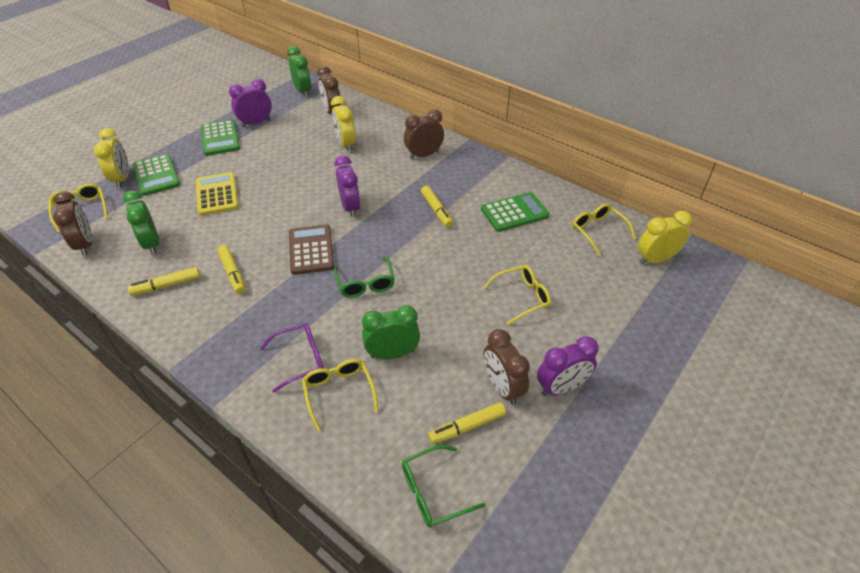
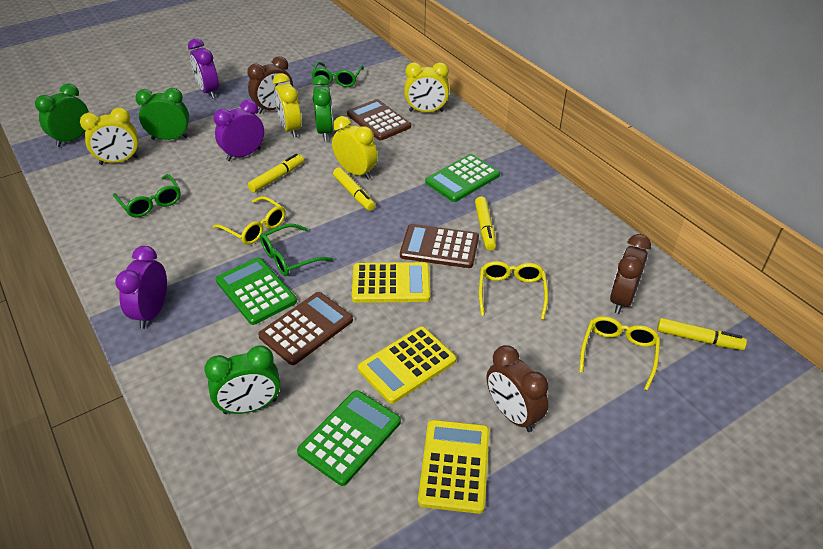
brown calculator: [289,225,334,275] = 1 -> [258,292,353,365] [347,99,411,140] [400,224,479,268] = 3
brown clock: [53,191,92,256] [317,66,341,114] [404,109,444,159] [484,329,530,405] = 4 -> [247,56,293,114] [487,345,548,432] [610,234,651,314] = 3
green clock: [123,191,159,255] [287,46,311,97] [362,305,420,359] = 3 -> [35,83,89,147] [135,88,189,140] [204,345,281,414] [312,75,333,140] = 4
green glasses: [334,257,395,298] [402,445,486,528] = 2 -> [113,174,181,217] [260,224,333,276] [311,62,364,87] = 3
purple glasses: [260,323,323,393] = 1 -> none = 0
yellow calculator: [196,172,238,216] = 1 -> [352,262,430,303] [358,326,456,404] [418,420,489,514] = 3
yellow clock: [94,128,129,188] [331,96,356,152] [638,211,692,265] = 3 -> [80,108,138,165] [273,73,302,137] [332,116,378,180] [404,62,449,112] = 4
yellow glasses: [49,184,108,232] [302,359,378,431] [483,265,551,325] [572,203,636,256] = 4 -> [212,196,286,245] [479,261,548,320] [579,316,660,391] = 3

